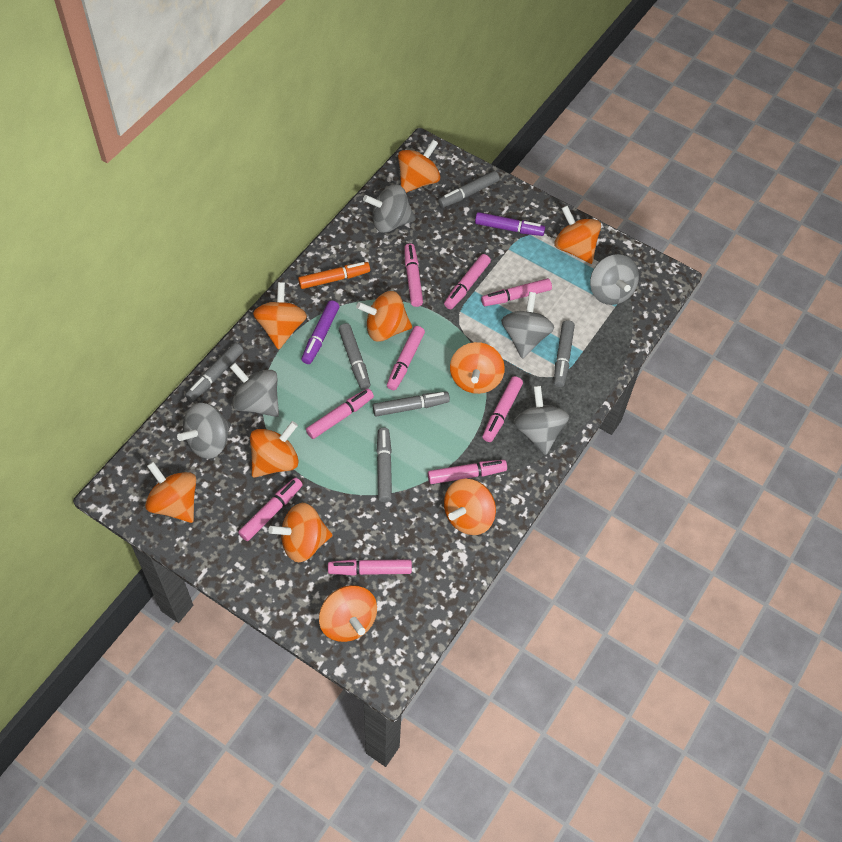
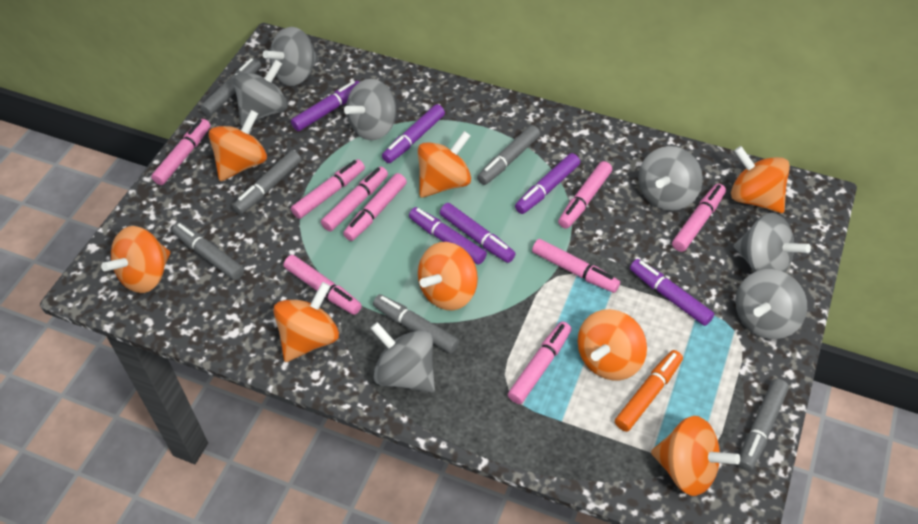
grey spinning top: [177,403,231,459] [230,363,279,417] [363,184,416,233] [501,292,554,359] [513,386,569,455] [590,254,639,305] = 6 -> [233,59,288,126] [263,27,318,86] [344,79,396,140] [370,322,435,393] [638,146,703,211] [734,213,811,273] [735,269,807,339] = 7
orange spinning top: [145,462,196,523] [250,421,299,478] [253,282,307,350] [268,503,332,562] [319,585,377,642] [356,291,412,342] [398,140,440,193] [444,479,496,535] [450,342,505,394] [555,205,601,264] = 10 -> [101,226,170,293] [209,110,267,181] [273,282,339,362] [418,131,471,198] [418,242,478,310] [578,309,647,380] [651,416,740,496] [731,146,790,213] = 8
purple marker: [301,300,339,364] [475,212,545,236] = 2 -> [291,81,359,131] [382,104,445,163] [409,207,487,265] [440,203,515,263] [515,153,580,214] [630,259,714,326] = 6

